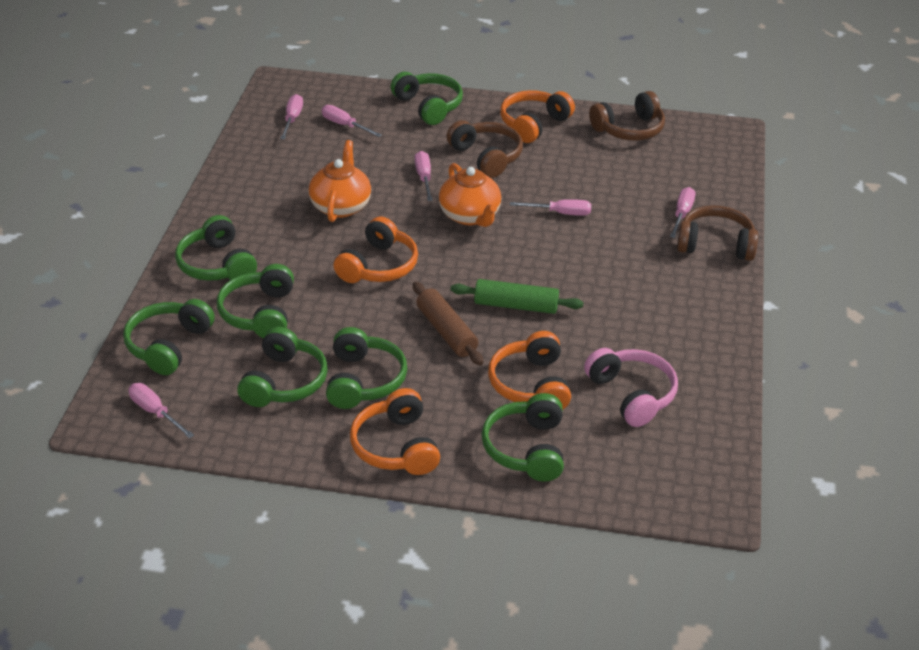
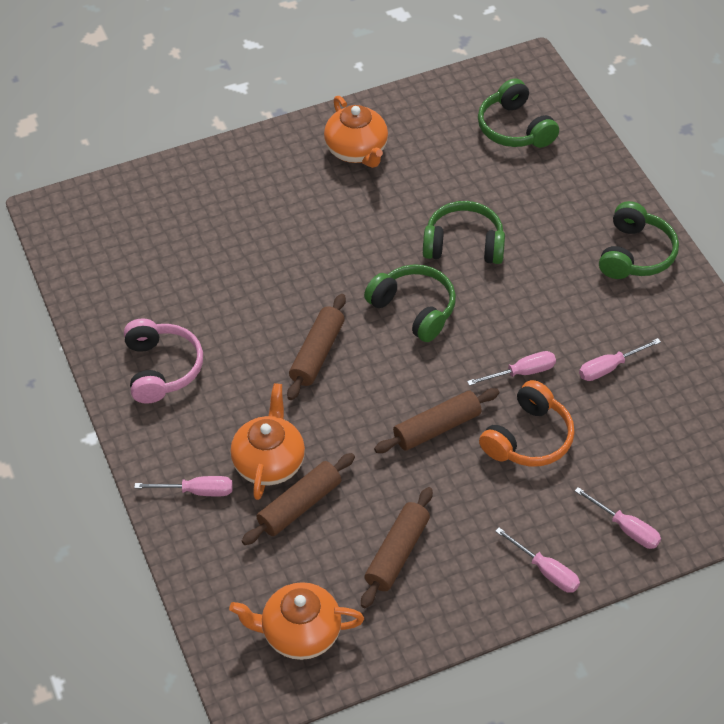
brown headphones: [447,120,523,178] [589,91,665,141] [677,205,758,261] = 3 -> none = 0
brown rolling pin: [413,282,483,365] = 1 -> [242,453,355,545] [287,294,346,400] [361,487,433,608] [374,388,499,453] = 4
green headphones: [123,299,215,375] [175,215,257,281] [217,264,294,338] [237,327,328,407] [326,327,407,409] [391,72,463,125] [482,393,564,482] = 7 -> [364,264,456,342] [423,201,505,264] [478,78,559,148] [599,201,679,279] = 4
green rolling pin: [451,279,584,314] = 1 -> none = 0
orange headphones: [333,216,418,283] [350,388,440,475] [488,331,571,409] [500,90,575,143] = 4 -> [479,380,575,467] = 1
orange teapot: [309,140,371,222] [439,163,501,227] = 2 -> [229,582,364,660] [230,383,305,500] [324,96,388,168] = 3
pink screwdriver: [129,383,194,438] [280,94,303,139] [322,105,382,137] [415,151,433,201] [510,199,591,216] [670,187,695,238] = 6 -> [134,476,233,496] [467,351,556,386] [495,527,580,593] [575,487,661,549] [579,338,661,381] = 5

